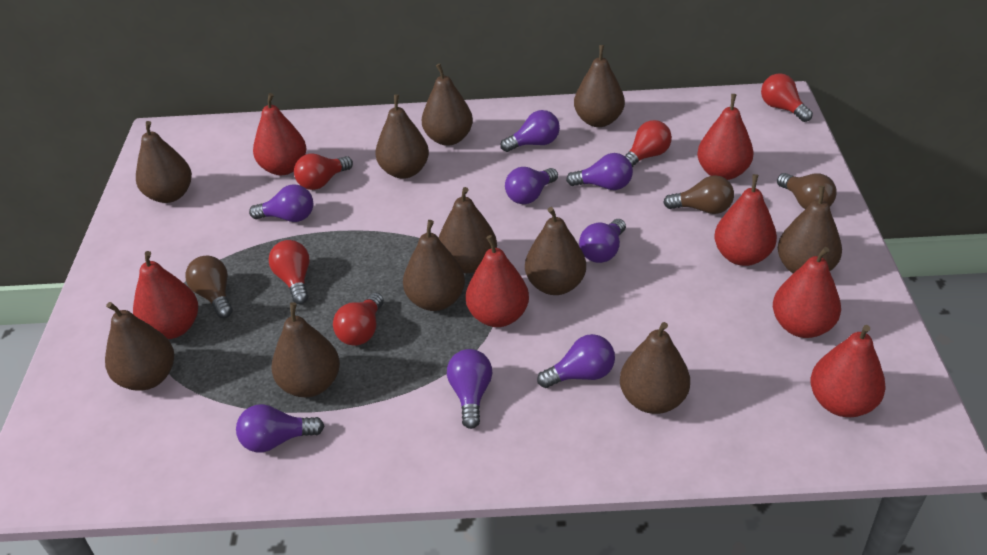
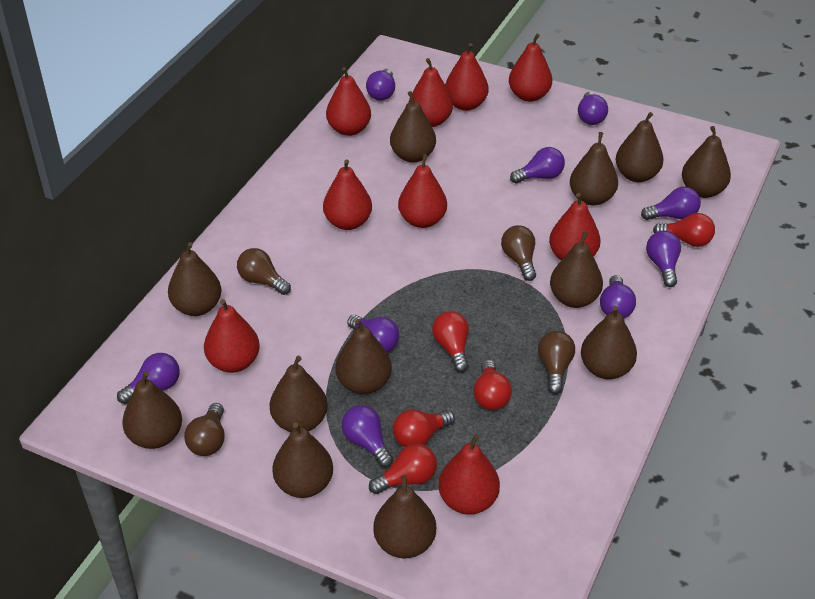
brown light bulb: [185,256,233,318] [663,175,734,214] [777,173,837,209] = 3 -> [184,403,225,456] [237,248,291,295] [501,225,536,281] [538,331,575,394] = 4
brown pear: [105,302,174,391] [136,121,192,203] [272,302,340,397] [375,94,429,179] [403,220,465,311] [422,64,473,146] [439,187,497,273] [525,207,586,295] [574,45,625,127] [620,322,690,414] [778,186,842,273] = 11 -> [122,371,182,449] [168,242,221,316] [269,356,328,432] [272,422,333,498] [336,319,392,394] [373,475,436,559] [390,91,436,163] [550,232,603,308] [570,132,618,205] [581,306,637,380] [616,112,663,182] [682,126,731,198] = 12
purple light bulb: [236,404,324,452] [249,184,313,222] [447,349,492,429] [500,110,560,152] [505,167,558,204] [537,334,615,388] [566,153,633,190] [579,219,626,263] = 8 -> [117,353,180,404] [342,405,394,468] [347,315,400,352] [366,69,395,100] [510,147,565,183] [578,92,608,125] [600,275,636,319] [641,187,701,220] [646,231,681,287] = 9
red pear: [133,251,198,339] [253,93,307,175] [466,235,529,327] [697,94,754,180] [714,174,777,266] [773,247,841,338] [810,325,886,417] = 7 -> [204,299,260,373] [323,159,372,230] [326,67,371,136] [398,154,447,228] [408,58,453,127] [438,434,500,515] [445,43,488,111] [509,34,552,102] [549,193,600,260] = 9

